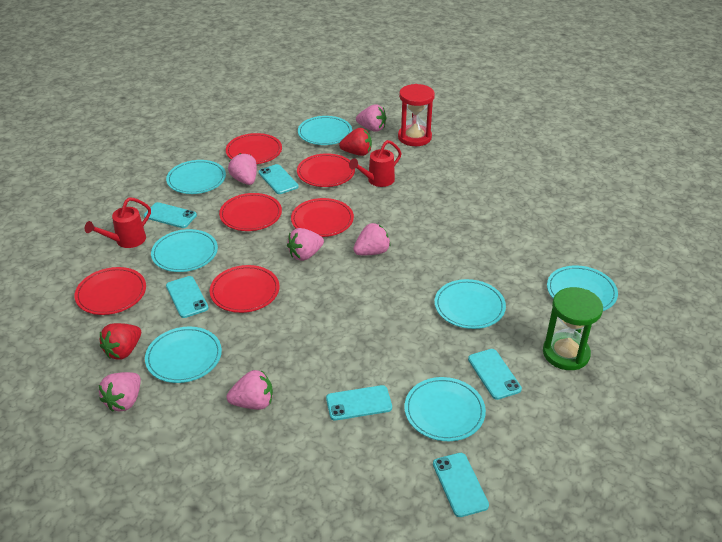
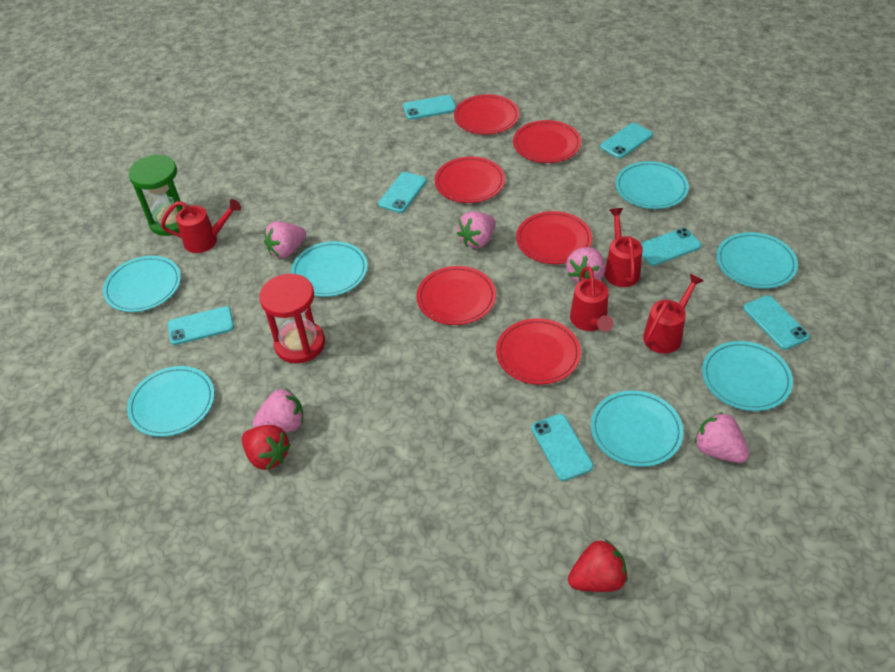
pink strawberry: [99,372,141,412] [227,370,273,410] [228,153,257,185] [287,228,324,261] [353,223,391,255] [356,104,386,132] = 6 -> [253,388,303,432] [264,221,306,258] [457,212,496,248] [566,247,605,283] [695,412,749,463] = 5
red watering can: [85,197,151,248] [349,140,402,187] = 2 -> [161,199,241,253] [570,267,613,331] [604,208,643,287] [643,274,704,354] = 4
turquoise phone: [144,202,197,228] [166,276,208,318] [258,164,299,194] [326,385,392,420] [433,453,489,517] [468,349,522,400] = 6 -> [168,306,234,345] [378,172,427,213] [403,95,456,120] [531,414,593,481] [600,123,653,159] [641,228,701,266] [743,295,810,350] = 7

